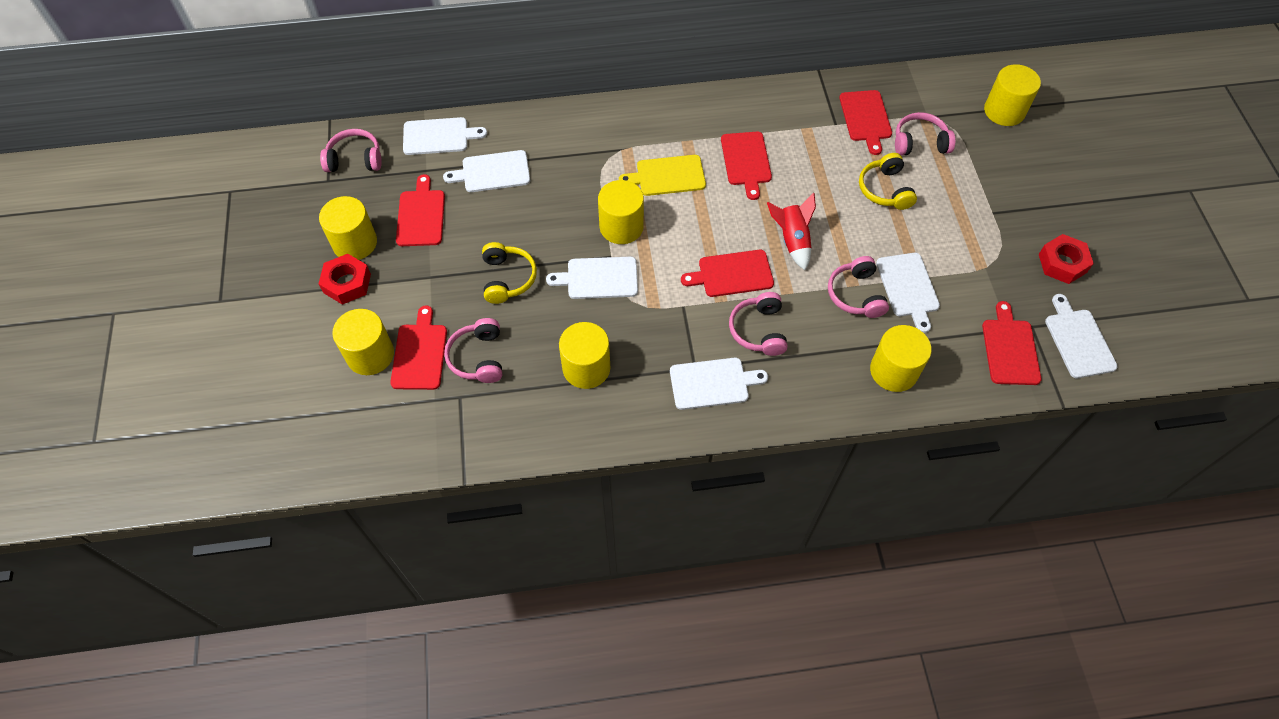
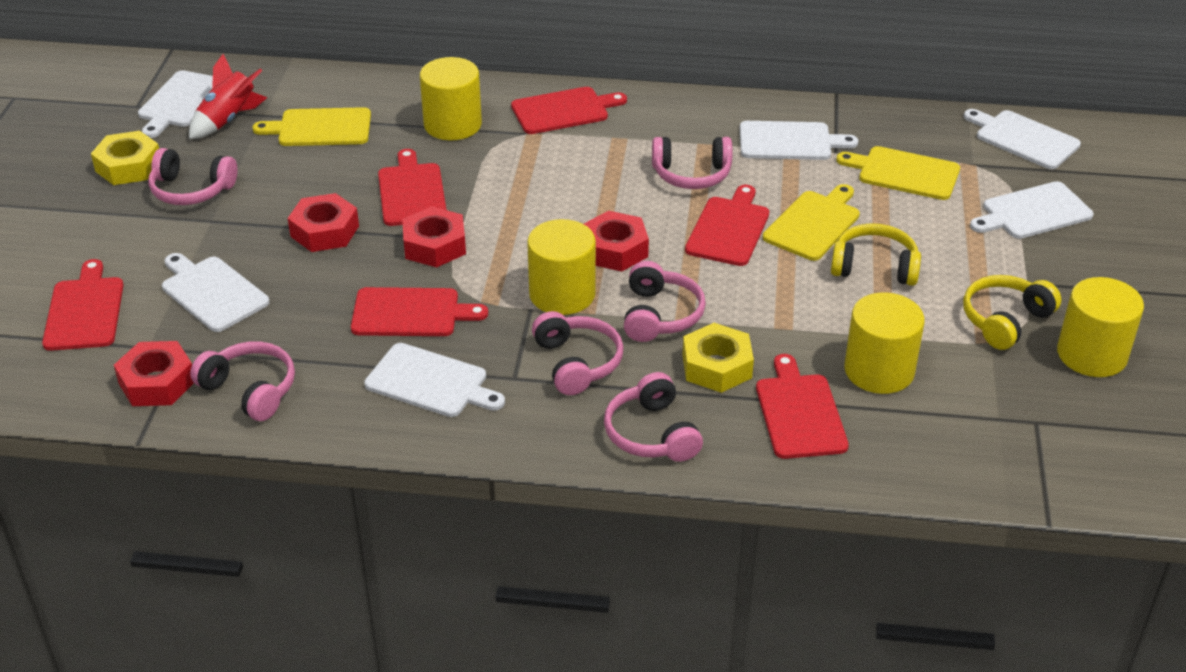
pink headphones: [320,129,382,172] [444,318,502,383] [729,292,788,356] [828,256,889,318] [895,112,955,156] = 5 -> [148,148,237,205] [190,341,295,421] [532,311,624,395] [604,372,703,462] [624,261,706,342] [652,137,732,189] = 6
red nut: [319,254,371,305] [1039,234,1094,284] = 2 -> [114,341,194,406] [288,193,359,252] [402,206,466,267] [584,211,649,272] = 4
yellow cutting board: [619,155,706,196] = 1 -> [252,107,371,146] [763,184,860,261] [836,146,960,200] = 3
yellow cylinder: [319,196,377,260] [332,309,394,375] [559,322,610,389] [598,180,644,244] [870,325,932,392] [984,64,1041,126] = 6 -> [420,57,482,140] [527,219,596,315] [844,292,925,394] [1057,277,1144,377] = 4
yellow nut: none = 0 -> [91,131,159,185] [682,323,754,393] = 2

